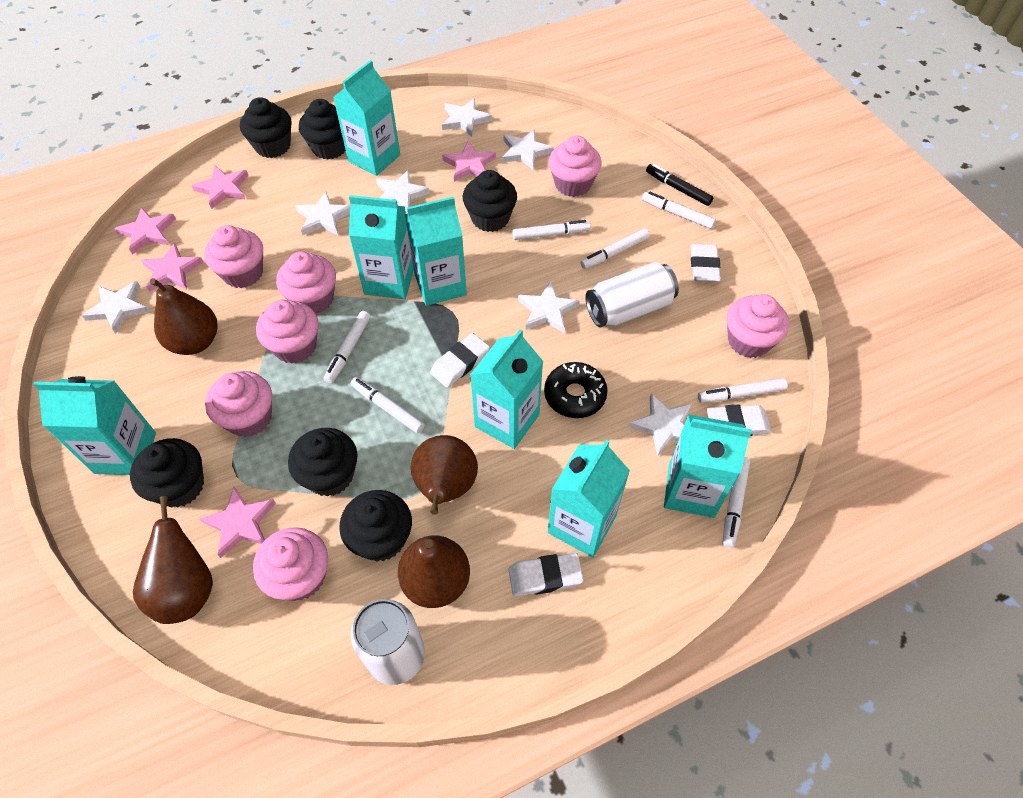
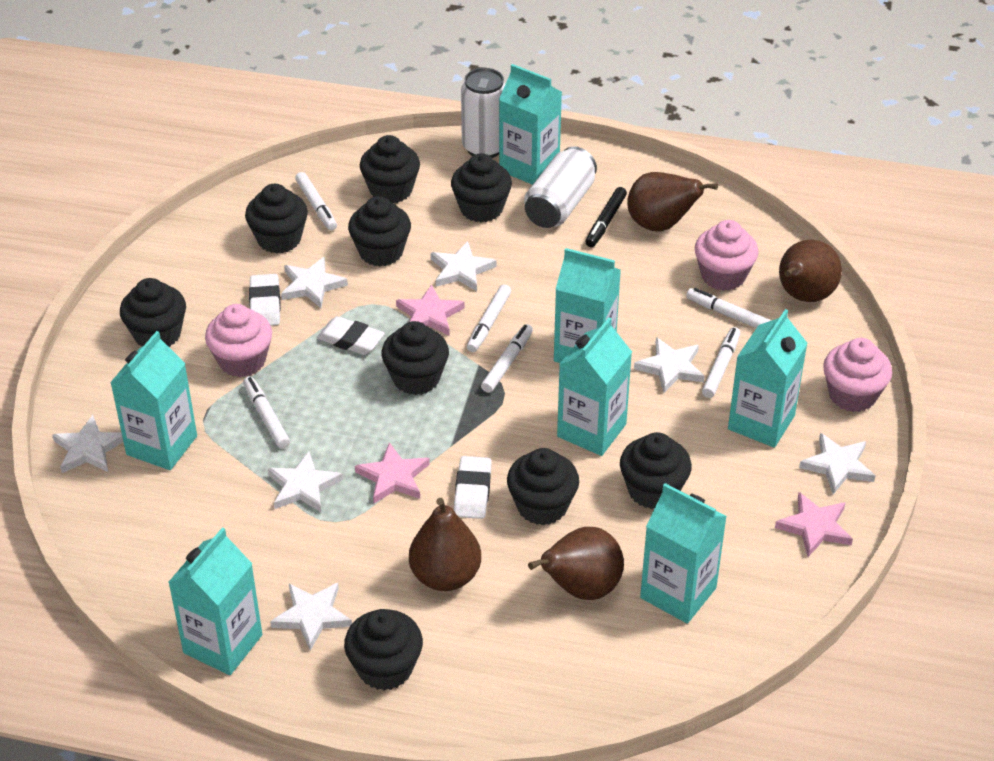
black cupcake: [130,438,204,508] [240,97,291,158] [288,428,358,497] [299,99,346,159] [339,490,412,561] [463,170,517,232] = 6 -> [120,278,186,347] [245,184,308,253] [344,609,423,691] [348,196,411,266] [360,135,420,203] [381,321,449,395] [451,153,512,222] [507,448,579,525] [620,432,692,509] = 9
black donut: [544,362,608,418] = 1 -> none = 0
pink cupcake: [204,225,263,288] [205,371,272,437] [253,527,328,601] [256,300,319,364] [276,252,336,314] [549,135,602,197] [727,294,789,358] = 7 -> [205,304,272,377] [695,220,759,291] [823,338,892,412] = 3
pink star: [114,207,176,255] [141,243,204,292] [192,166,248,209] [200,487,276,558] [442,141,496,182] = 5 -> [355,442,430,503] [396,284,465,336] [775,492,853,557] = 3
white eraser: [430,333,490,388] [508,553,583,597] [691,244,721,282] [707,405,772,436] = 4 -> [249,274,281,325] [317,316,385,355] [454,456,492,519] = 3
white marker: [324,311,371,384] [351,377,425,433] [512,220,591,240] [580,228,650,269] [642,191,716,229] [698,378,788,403] [722,457,750,548] = 7 -> [243,376,290,448] [295,172,337,231] [467,284,511,352] [481,324,533,393] [686,288,772,328] [702,327,740,398] = 6

